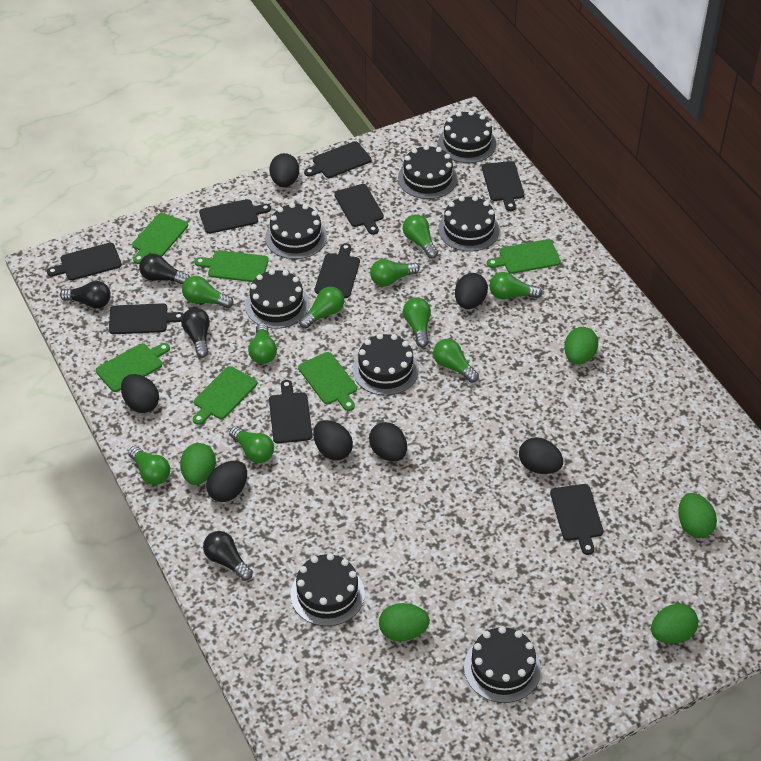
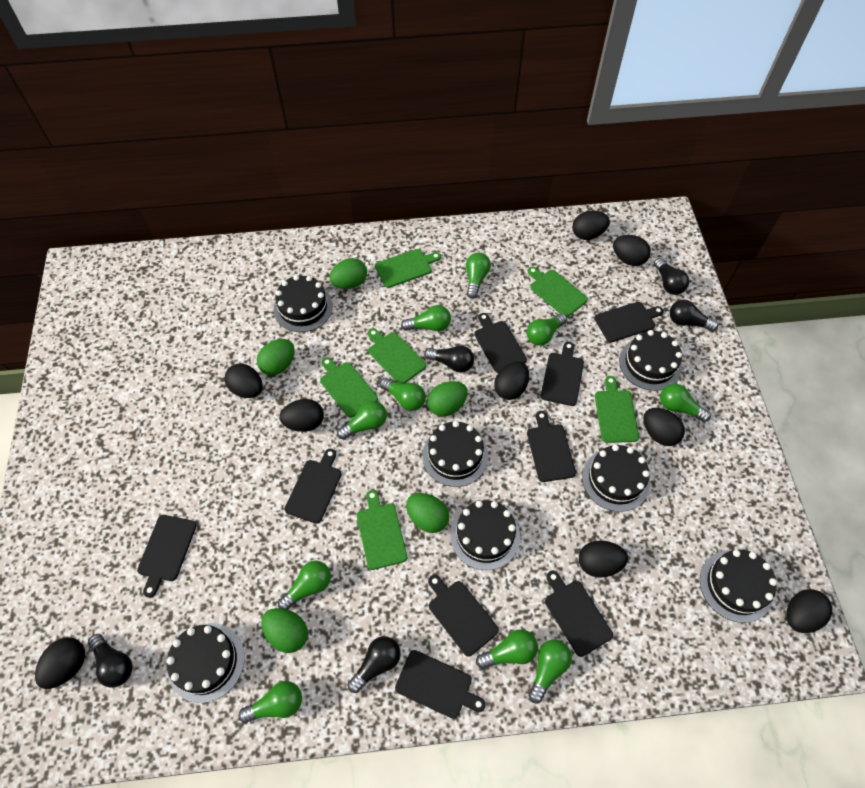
black cake: [245,269,309,329] [265,203,327,259] [290,553,365,626] [353,333,419,396] [398,145,457,199] [438,111,496,163] [438,196,499,252] [464,626,541,703] = 8 -> [166,623,245,703] [274,275,333,332] [422,421,488,487] [450,500,520,570] [582,445,650,512] [619,330,682,391] [700,550,777,623] = 7
black egg: [121,374,159,413] [206,461,247,502] [269,153,299,187] [313,420,353,461] [369,422,407,462] [455,273,488,309] [519,437,563,474] = 7 -> [35,637,85,689] [224,364,263,398] [279,399,324,432] [494,361,529,400] [572,211,610,240] [579,540,628,578] [613,235,651,266] [643,408,685,446] [786,589,832,633] = 9
black light bulb: [60,281,111,309] [139,254,190,284] [181,308,210,358] [203,531,253,581] = 4 -> [88,634,133,688] [348,636,401,693] [424,345,474,373] [654,258,689,295] [669,300,718,331] = 5

